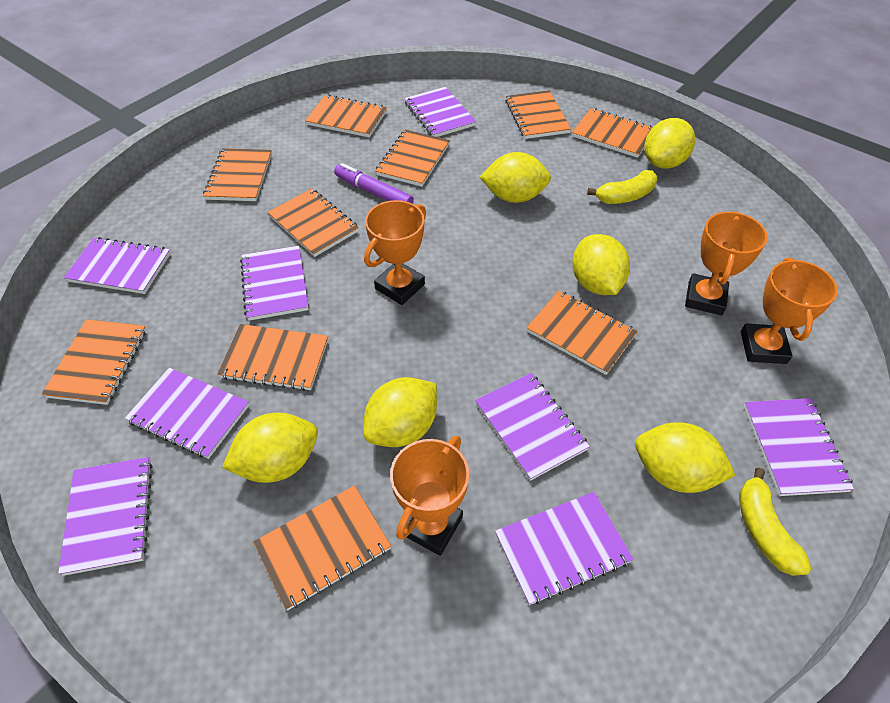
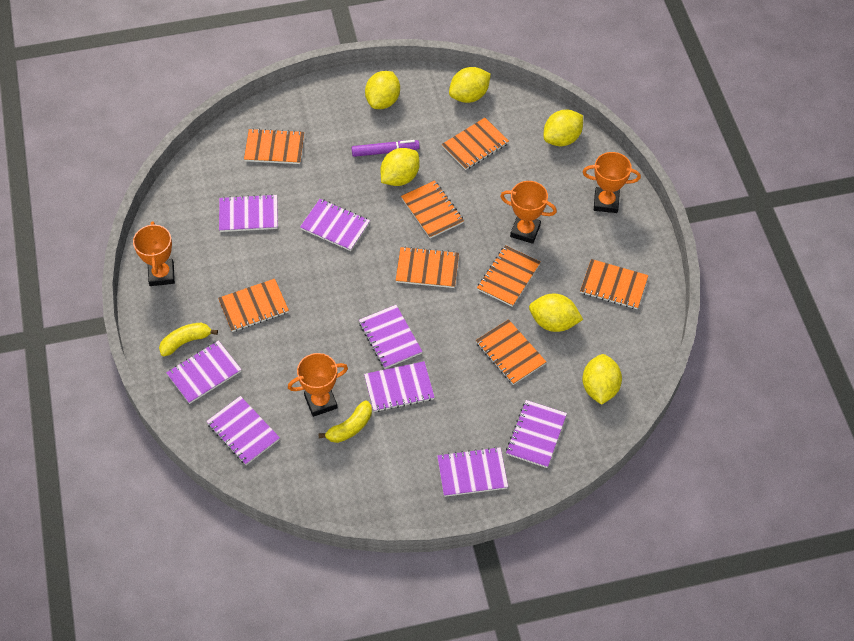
orange notebook: [42,319,146,405] [203,148,272,201] [217,324,328,391] [253,486,391,611] [268,188,359,257] [305,95,387,137] [375,129,450,187] [505,90,571,139] [526,290,638,375] [572,108,652,158] = 10 -> [218,279,289,332] [244,128,304,164] [396,246,459,288] [401,180,464,238] [442,118,509,170] [476,319,546,385] [477,245,541,307] [580,259,648,309] = 8

